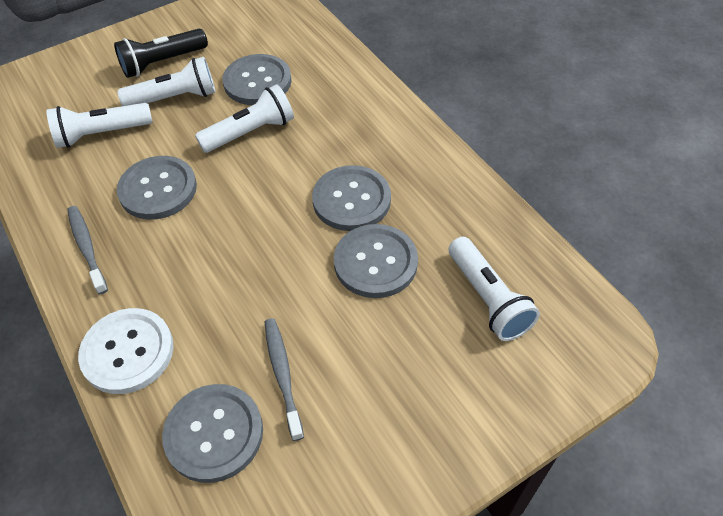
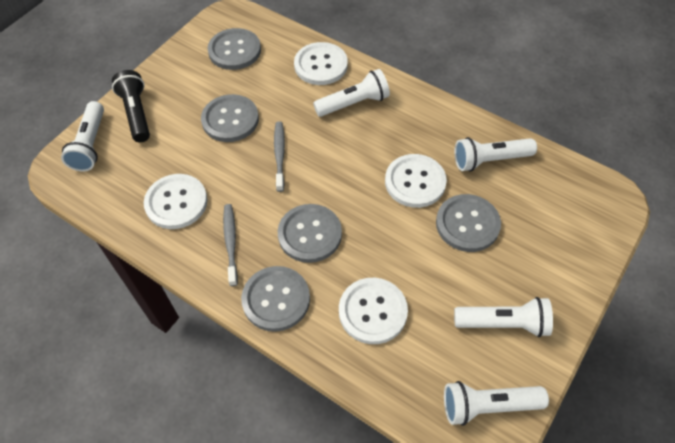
white button: [78,308,174,394] = 1 -> [144,174,208,229] [294,42,348,85] [339,278,408,344] [385,154,447,208] = 4
white flashlight: [46,103,153,148] [117,57,216,106] [195,84,294,153] [449,237,540,341] = 4 -> [61,101,104,172] [313,69,390,117] [444,381,549,426] [454,137,537,172] [454,297,553,337] = 5

